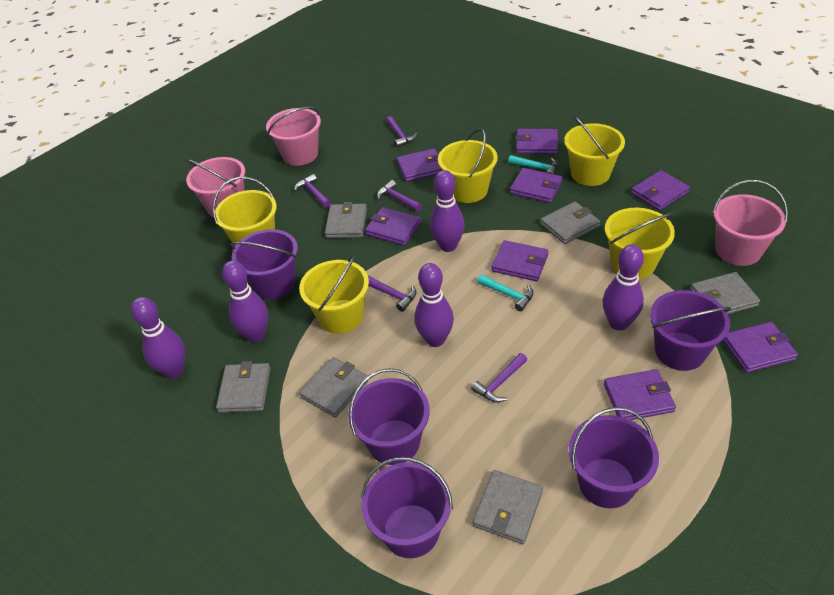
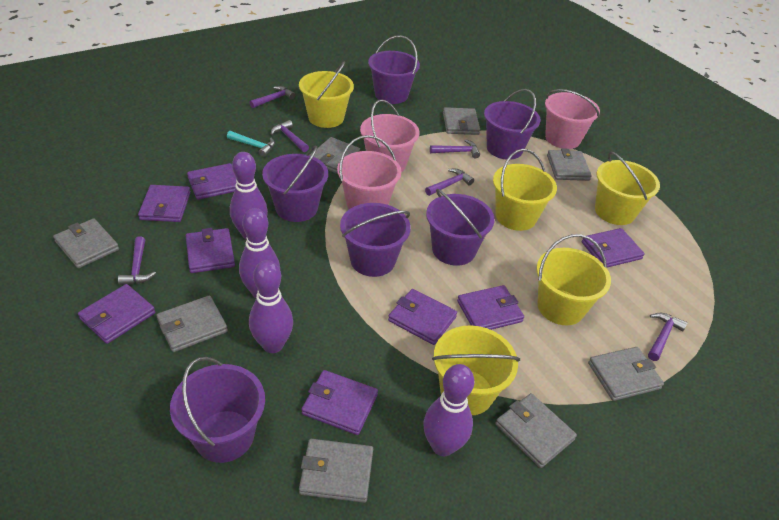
grey wallet: [216,361,271,413] [300,357,368,418] [325,202,367,238] [473,470,543,544] [540,202,600,244] [690,272,760,314] = 6 -> [53,218,119,268] [156,295,228,352] [299,439,373,503] [309,137,360,174] [443,107,480,135] [495,393,577,468] [547,148,592,181] [588,347,664,401] = 8
purple bowling pin: [131,297,186,378] [222,260,268,342] [414,263,454,347] [430,170,465,252] [603,245,644,330] = 5 -> [230,152,268,240] [239,208,280,298] [249,260,293,353] [424,364,474,456] = 4
purple bucket: [230,229,298,299] [348,368,430,465] [361,457,453,558] [569,407,659,508] [650,290,731,371] = 5 -> [170,357,265,463] [262,146,328,222] [340,203,411,277] [368,35,420,104] [426,189,495,266] [484,89,541,160] = 6
purple hammer: [294,174,331,208] [368,275,416,312] [377,180,422,212] [386,116,417,147] [471,353,527,402] = 5 -> [118,236,156,286] [249,86,295,108] [271,120,309,152] [425,169,474,196] [430,139,480,158] [648,313,688,361] = 6
turquoise hammer: [477,275,534,312] [508,155,558,174] = 2 -> [227,131,275,157] = 1

